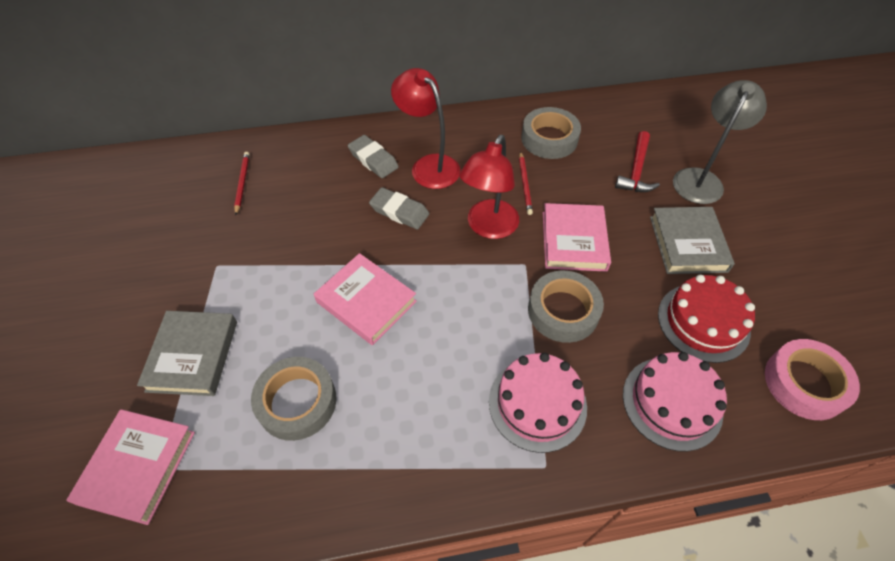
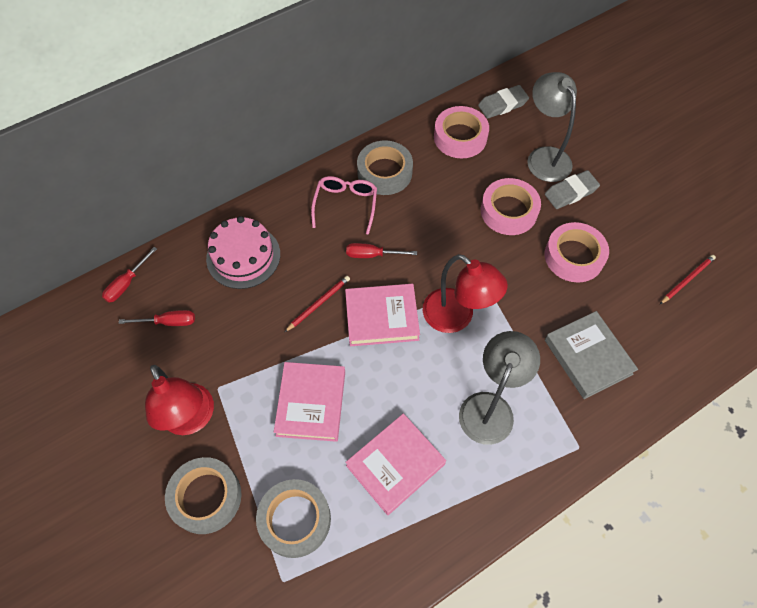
grey book: [137,311,237,396] [650,207,735,274] = 2 -> [545,311,638,399] = 1
grey lamp: [673,80,767,204] = 1 -> [459,331,540,445] [527,72,577,182] = 2
pink cake: [489,353,587,453] [623,352,727,452] = 2 -> [206,216,280,289] = 1
pink glasses: none = 0 -> [311,176,377,235] = 1
pink tape: [765,339,860,420] = 1 -> [434,106,489,158] [481,178,541,235] [545,222,609,283] = 3
red cake: [658,275,755,363] = 1 -> none = 0
red hammer: [615,131,660,192] = 1 -> none = 0
red screwdriver: none = 0 -> [102,247,157,303] [119,310,195,326] [346,243,417,258] = 3

